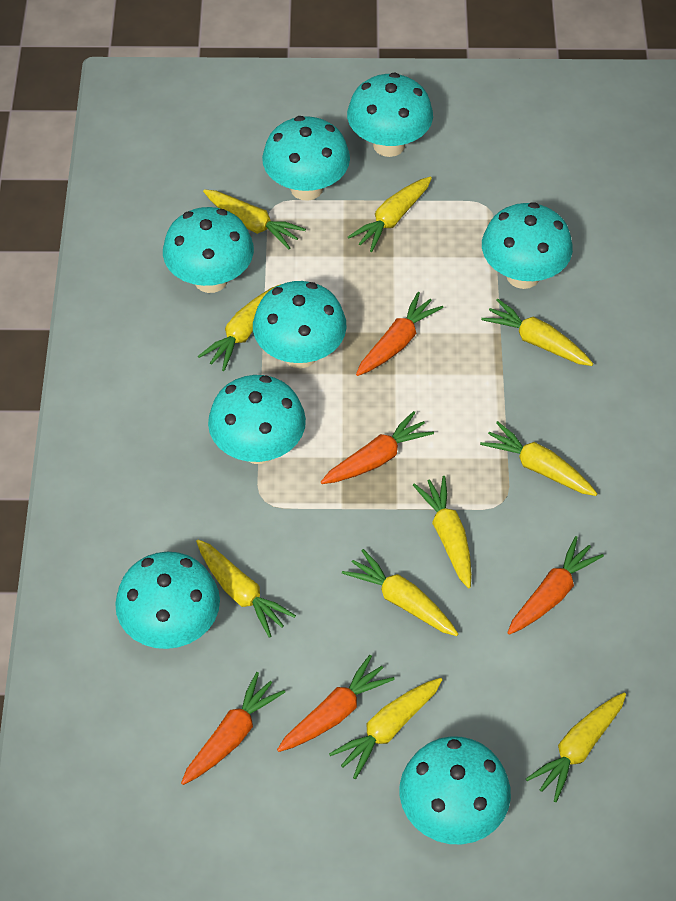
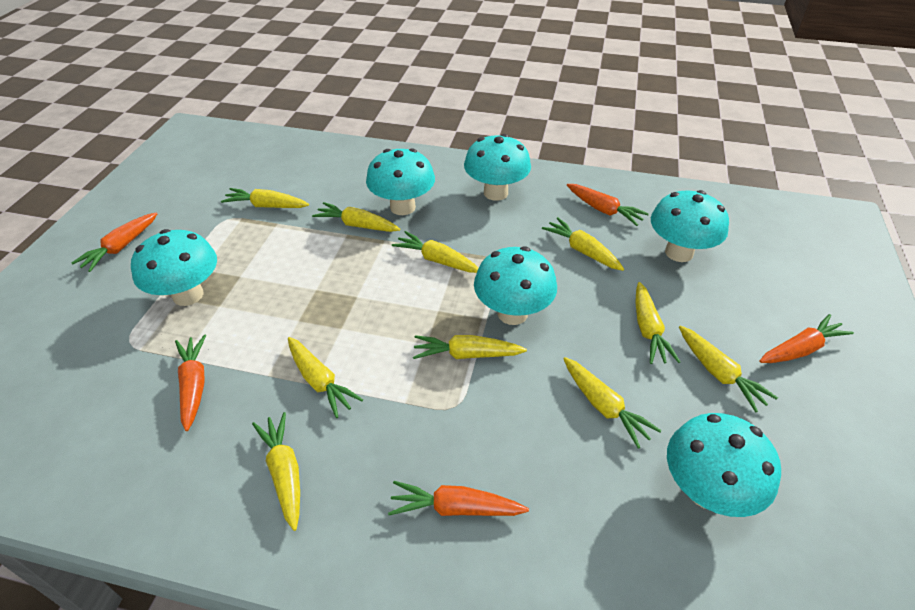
turquoise mushroom: [115,552,220,649] [163,207,254,293] [208,375,306,464] [253,281,347,368] [262,116,350,201] [347,73,433,157] [400,736,511,844] [482,202,573,289] = 8 -> [131,229,217,306] [366,148,435,215] [464,134,531,201] [474,246,557,325] [651,190,729,262] [667,413,781,517] = 6

